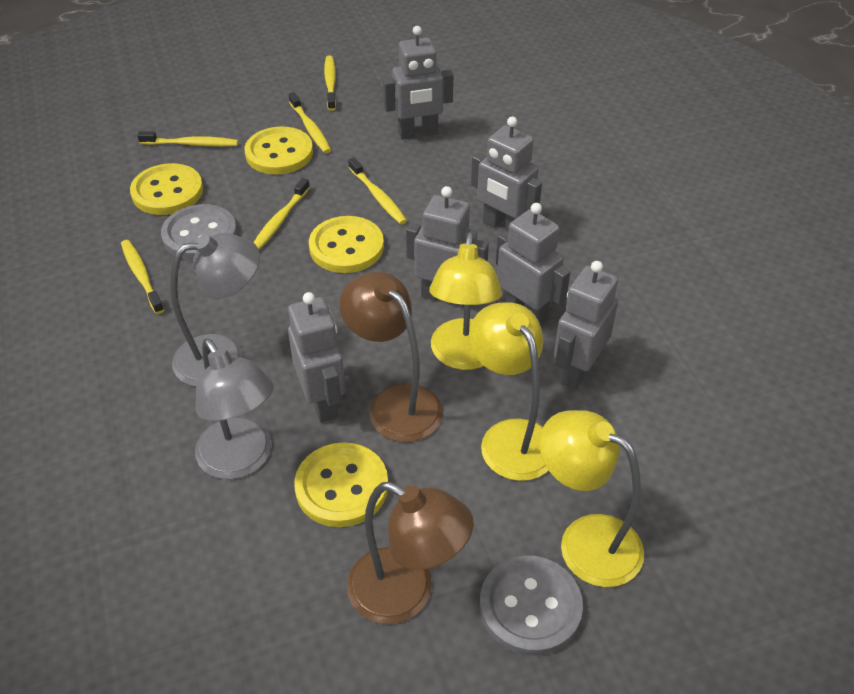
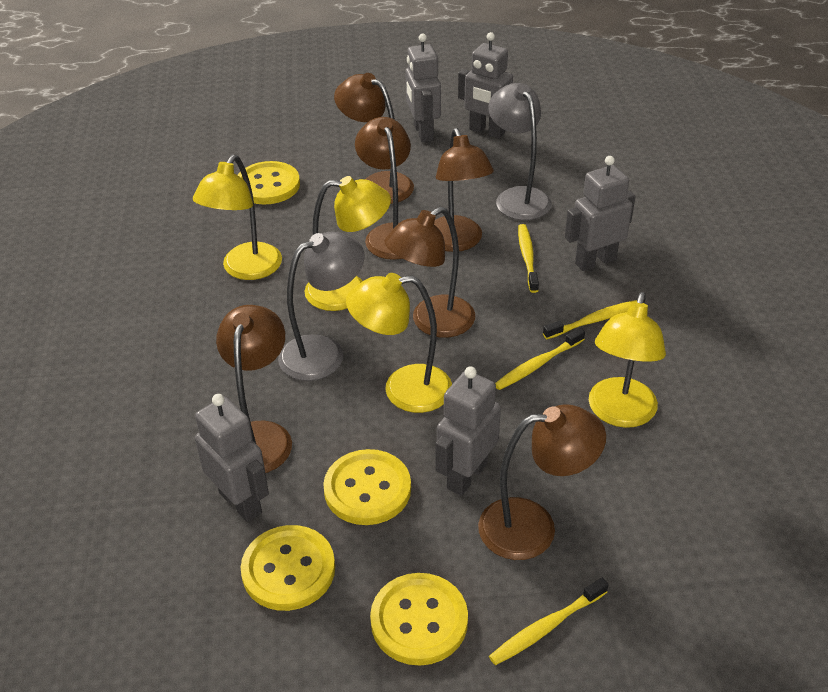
brown lamp: [340,272,443,442] [347,482,474,624] = 2 -> [216,305,292,473] [334,73,414,204] [355,117,411,260] [384,207,475,338] [434,128,494,252] [478,404,606,560] = 6
grey button: [161,204,237,260] [480,555,583,656] = 2 -> none = 0
grey robot: [288,292,346,423] [383,26,454,139] [406,186,489,308] [471,116,542,232] [496,203,570,326] [554,261,618,390] = 6 -> [195,394,269,522] [405,34,441,142] [435,366,501,496] [458,32,513,139] [565,156,636,271] = 5
yellow lamp: [429,232,502,370] [469,302,549,481] [540,410,644,587] = 3 -> [193,155,282,280] [305,176,391,311] [346,273,452,413] [589,292,666,428] = 4
yellow toothbrush: [121,240,164,314] [137,131,238,147] [253,178,310,249] [288,92,331,153] [324,56,336,111] [348,157,407,224] = 6 -> [489,578,609,665] [495,328,585,390] [518,224,539,293] [543,300,637,339] = 4

